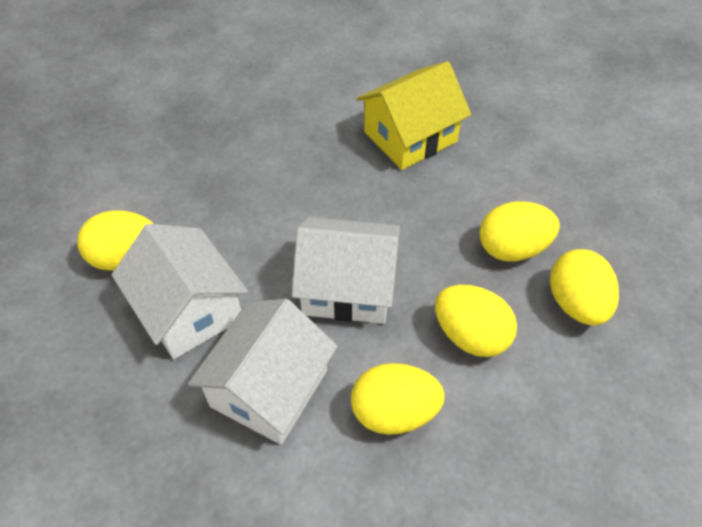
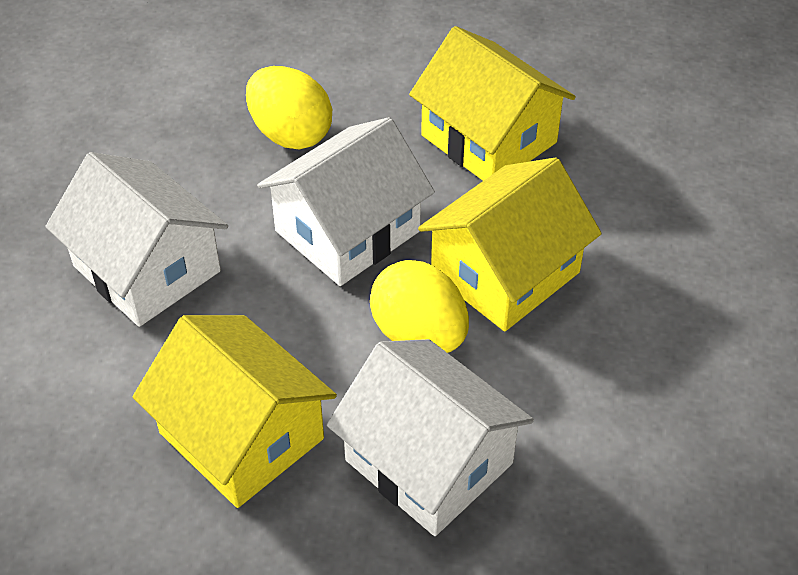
yellow egg: [77,210,154,271] [351,363,445,435] [435,285,517,357] [480,201,560,262] [550,249,619,326] = 5 -> [246,66,332,149] [370,260,469,353] = 2
yellow house: [356,61,471,170] = 1 -> [133,315,337,508] [409,26,576,181] [418,157,602,331] = 3

